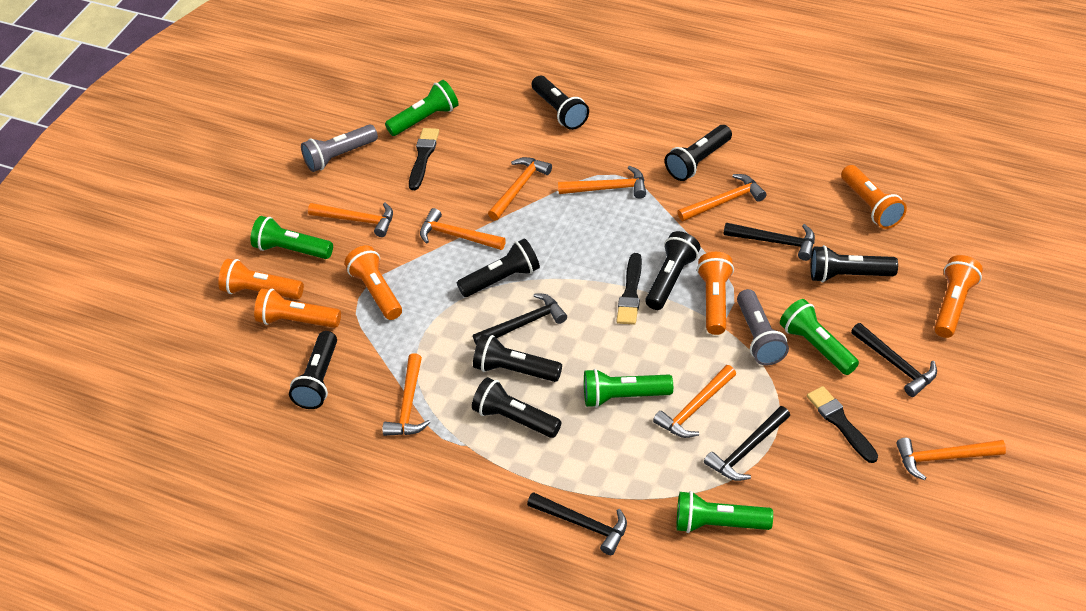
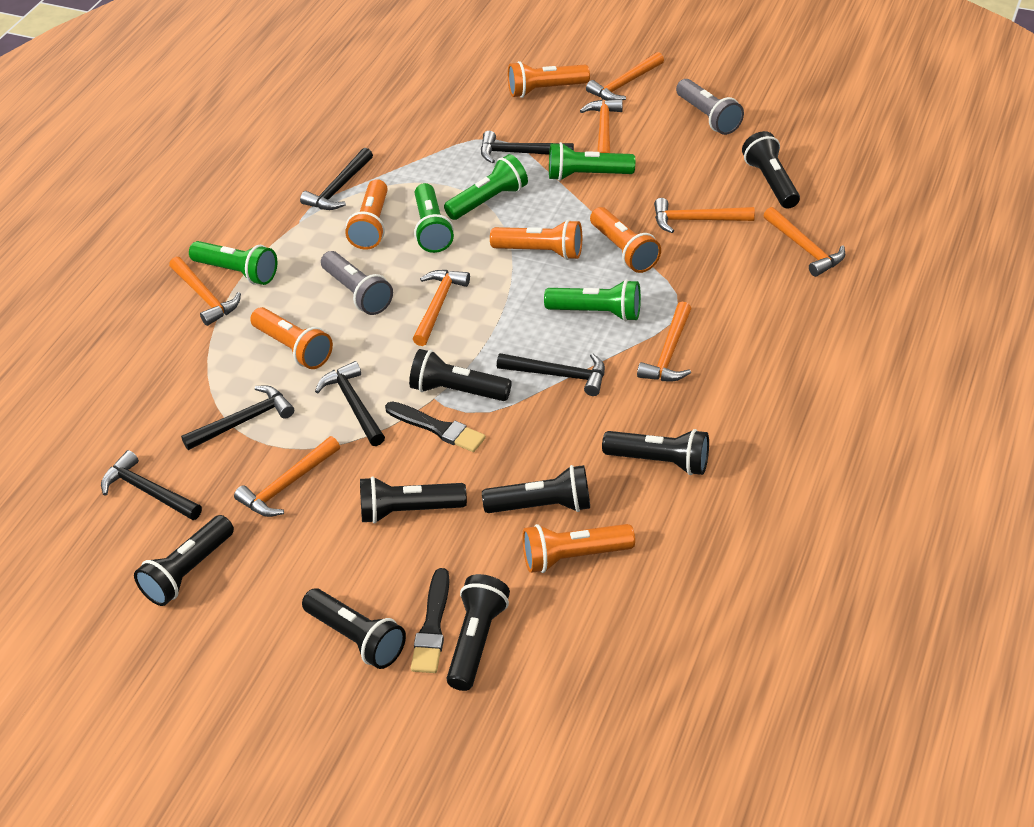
black brush: [409,128,439,190] [616,253,642,325] [807,386,878,463] = 3 -> [385,402,486,452] [411,568,450,673] = 2
black hammer: [473,293,567,345] [527,492,627,555] [704,406,790,481] [724,223,815,261] [851,323,937,397] = 5 -> [101,450,202,520] [181,385,294,450] [300,148,373,210] [315,361,385,446] [481,131,574,163] [497,353,605,396] = 6

